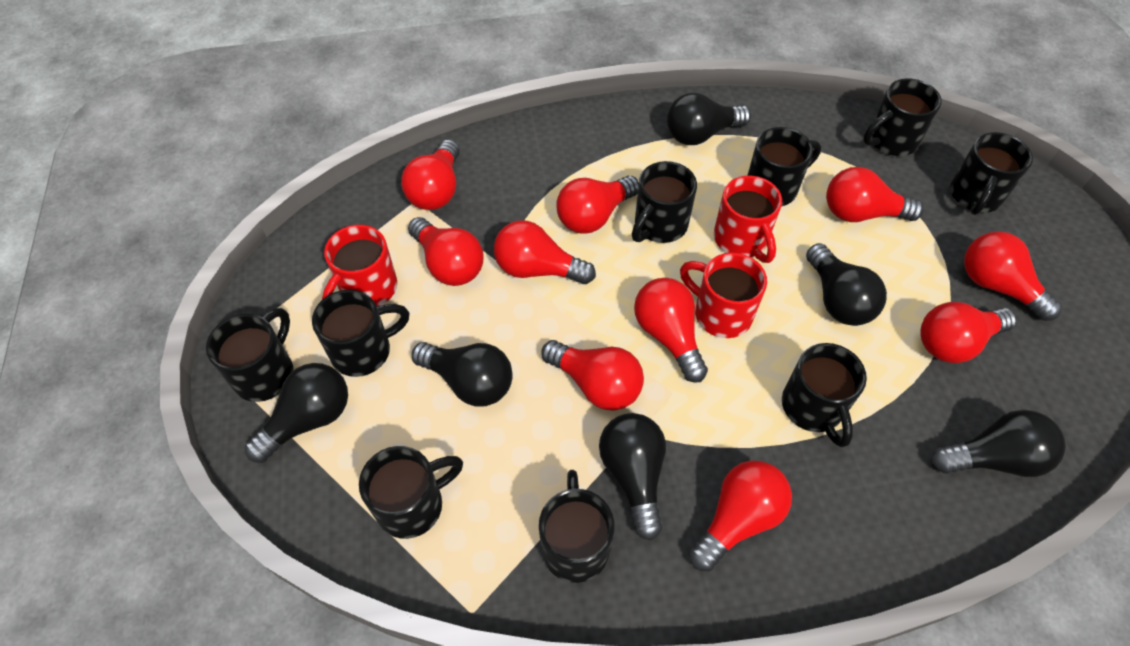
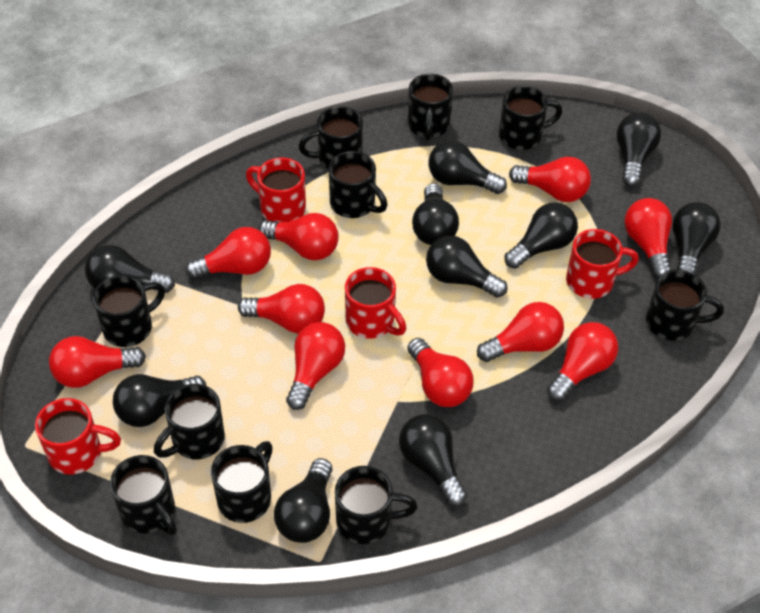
black light bulb: [245,363,348,463] [412,342,513,406] [599,413,666,540] [666,93,751,145] [806,243,887,326] [932,410,1066,477] = 6 -> [85,245,175,293] [113,374,206,427] [274,458,332,543] [399,414,467,506] [412,183,459,245] [426,235,507,298] [429,140,507,194] [505,202,578,269] [616,112,661,187] [672,202,721,274] = 10
black mug: [206,308,293,402] [312,290,409,377] [359,446,463,539] [539,470,615,583] [632,161,697,243] [747,127,821,206] [782,343,867,447] [863,78,942,156] [950,132,1033,215] = 9 -> [93,275,165,347] [110,455,177,535] [154,384,225,460] [211,441,273,523] [298,106,363,169] [329,151,387,218] [335,466,418,544] [408,74,453,141] [499,86,562,150] [646,269,724,341] = 10
red mug: [322,225,397,306] [680,253,767,338] [714,176,782,263] = 3 -> [35,398,121,475] [246,158,306,222] [345,267,406,339] [566,229,639,299] = 4

